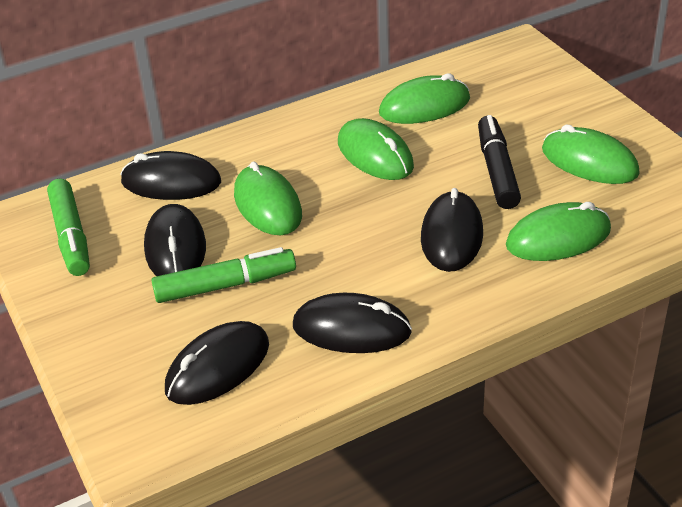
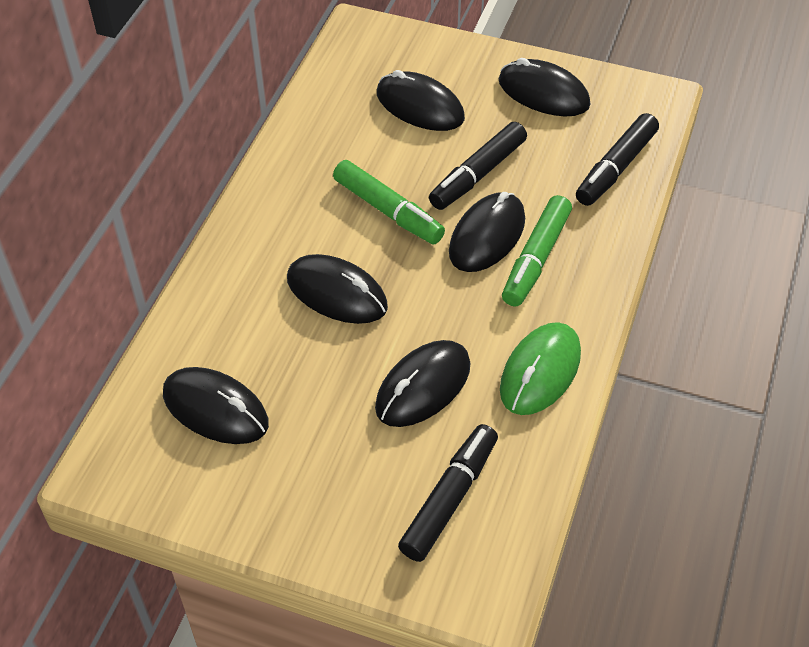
black marker: [478,115,521,209] = 1 -> [398,424,498,562] [429,122,527,210] [576,113,659,206] = 3
black mouse: [120,151,221,200] [144,204,206,276] [165,321,269,405] [293,293,412,353] [421,188,483,272] = 5 -> [163,367,269,444] [287,254,388,324] [375,340,471,427] [377,70,465,131] [449,192,525,272] [498,58,590,116] = 6
green mouse: [234,161,302,235] [338,118,414,180] [379,73,470,124] [506,202,611,261] [542,124,640,184] = 5 -> [500,322,581,415] = 1

